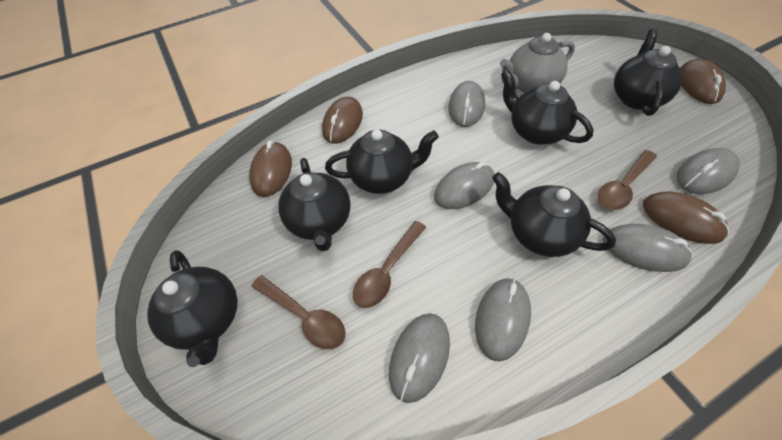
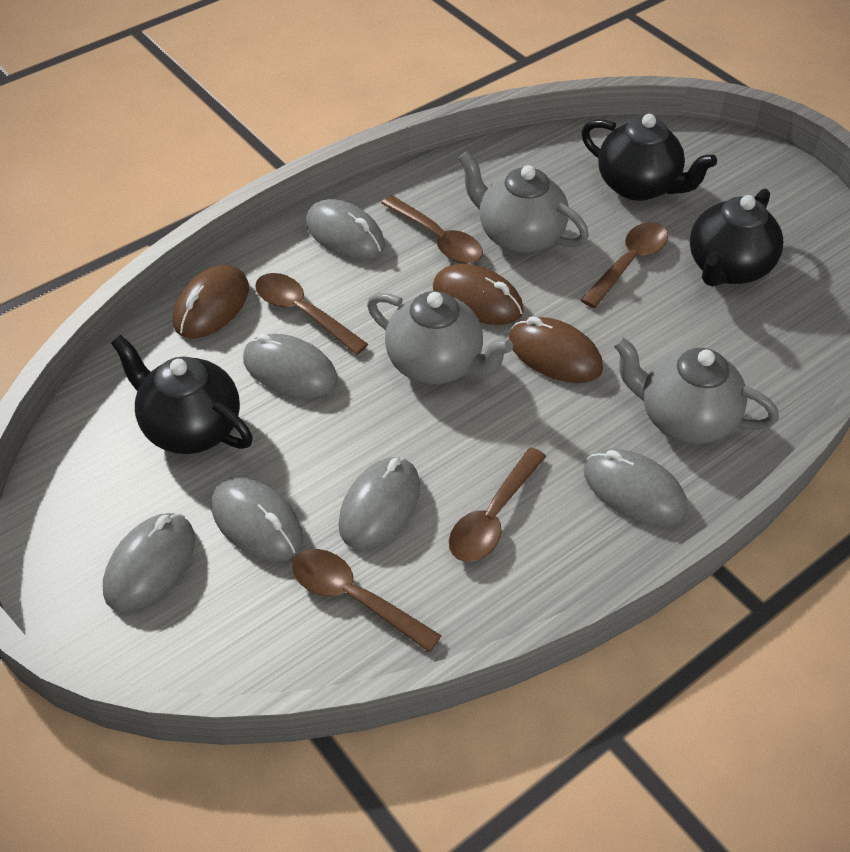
black teapot: [147,250,238,367] [278,158,351,251] [325,130,439,194] [492,172,616,257] [501,70,594,145] [614,29,682,116] = 6 -> [111,335,253,454] [581,114,717,201] [690,189,783,287] = 3
brown mouse: [249,140,292,197] [322,97,363,144] [643,192,729,244] [680,59,726,104] = 4 -> [173,265,249,338] [433,264,524,325] [509,316,603,383] = 3
brown spoon: [252,275,346,349] [353,221,426,308] [598,150,657,210] = 3 -> [255,273,368,355] [292,549,442,653] [381,195,483,264] [449,447,546,562] [581,222,668,308] = 5
grey teapot: [500,33,575,93] = 1 -> [367,291,513,384] [458,151,589,254] [613,336,779,444] = 3

